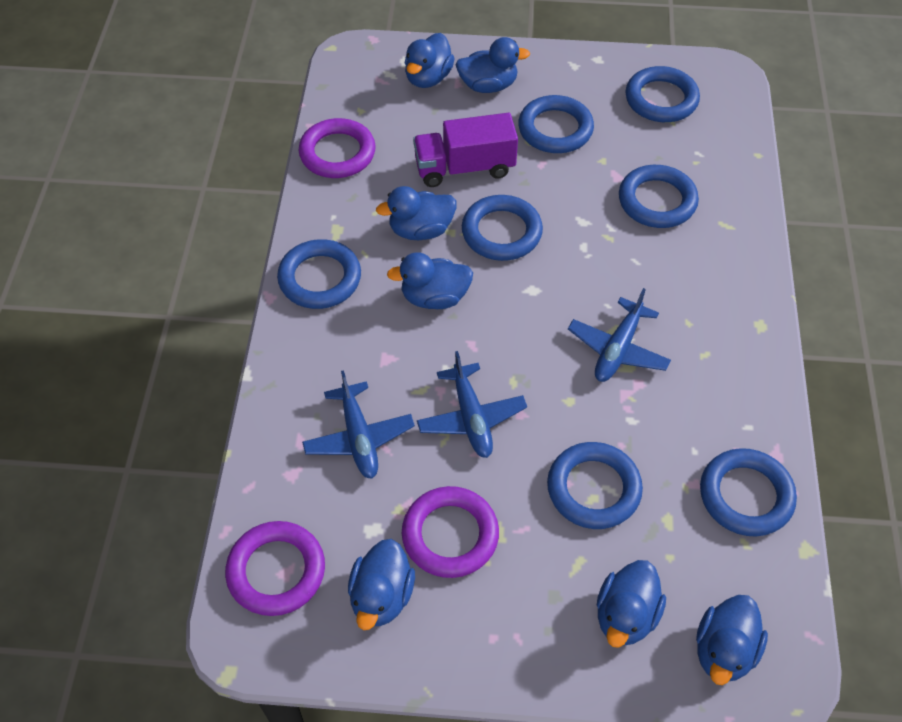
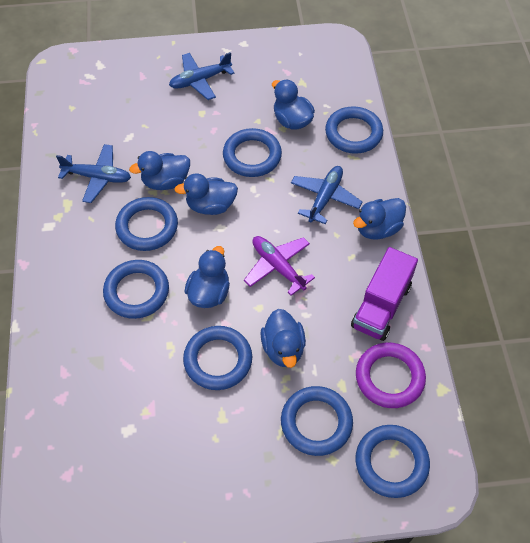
blue duck: [348,539,415,630] [376,186,456,240] [387,252,473,309] [405,33,455,88] [456,37,530,93] [597,560,666,648] [696,595,768,685] = 7 -> [129,151,190,190] [174,173,238,215] [185,246,230,308] [260,309,306,368] [272,79,315,130] [353,198,406,240] = 6
purple plane: none = 0 -> [244,236,315,296] = 1
purple ring: [225,521,325,616] [298,118,376,178] [402,486,499,578] = 3 -> [356,342,426,408] = 1

